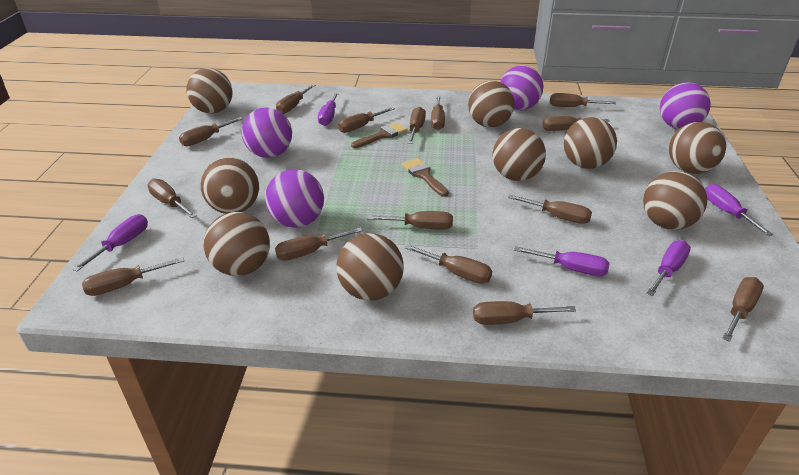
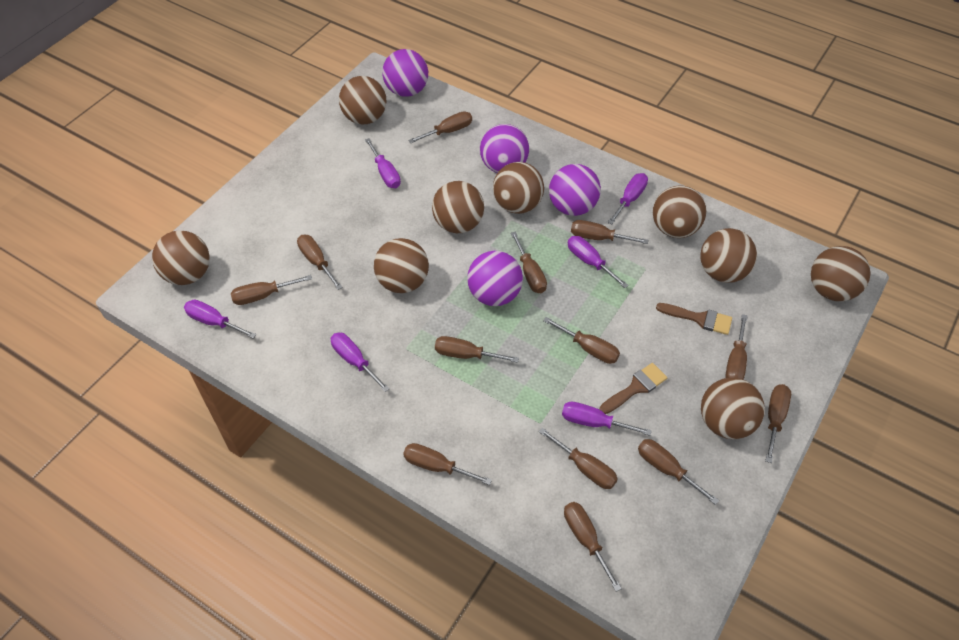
brown screwdriver: [82,257,184,296] [147,179,197,218] [179,117,243,146] [275,227,363,261] [276,84,315,114] [338,107,395,133] [367,211,453,230] [405,245,492,284] [408,107,426,144] [431,95,445,130] [473,301,576,325] [508,195,592,224] [542,116,610,131] [550,93,616,107] [722,277,764,342] = 15 -> [231,275,312,305] [297,235,343,290] [403,443,492,485] [408,111,472,143] [435,336,519,363] [511,232,547,293] [539,428,618,489] [543,317,620,364] [564,502,622,592] [571,220,648,244] [638,439,719,505] [725,314,747,379] [765,384,791,463] = 13
purple screwdriver: [72,214,148,272] [318,92,339,126] [514,246,610,276] [646,240,691,296] [705,184,773,236] = 5 -> [184,300,257,339] [331,333,390,392] [365,138,401,188] [562,402,652,436] [568,236,629,288] [607,173,648,225] = 6

